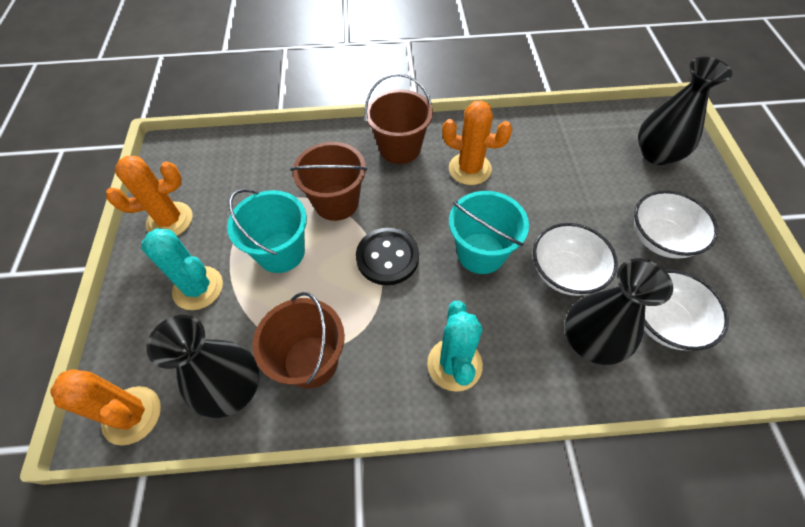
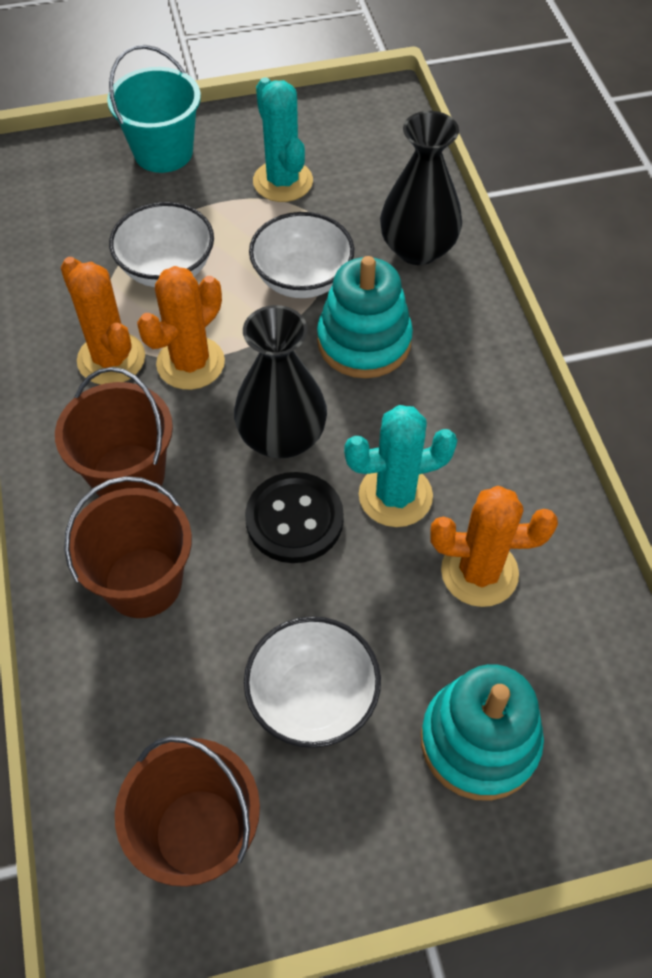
black vase: [147,315,260,418] [565,259,673,365] [638,57,732,165] = 3 -> [234,305,327,458] [380,111,462,265] = 2
turquoise bucket: [227,189,307,273] [449,191,529,274] = 2 -> [107,45,201,173] = 1
turquoise stacking toy: none = 0 -> [317,256,413,378] [421,664,544,801] = 2

